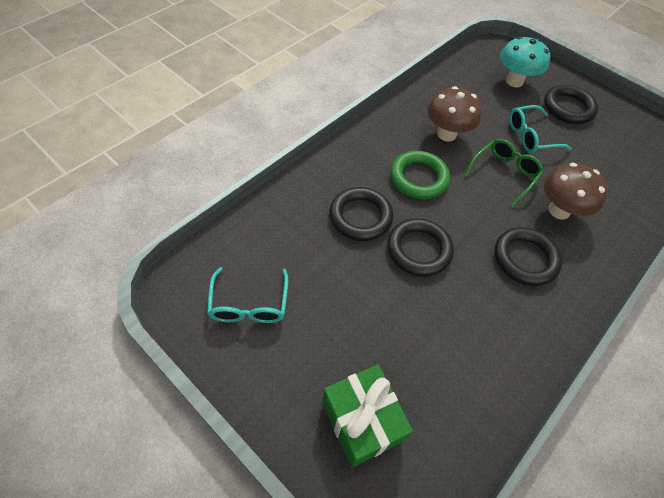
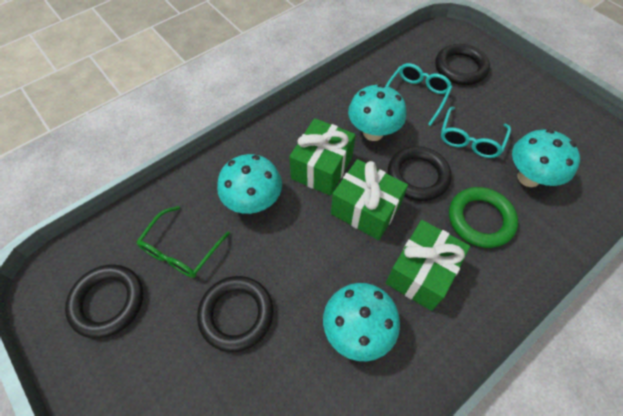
brown mushroom: [428,86,482,142] [544,163,608,219] = 2 -> none = 0
green gift: [322,364,413,468] = 1 -> [289,118,356,196] [331,159,408,240] [386,220,470,311] = 3
turquoise mushroom: [500,36,550,87] = 1 -> [217,154,282,214] [323,283,400,361] [348,84,406,141] [512,129,580,187] = 4

